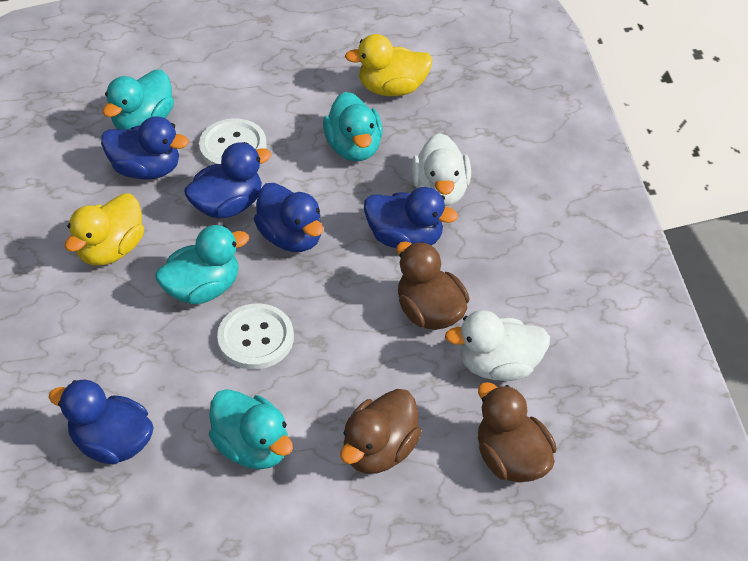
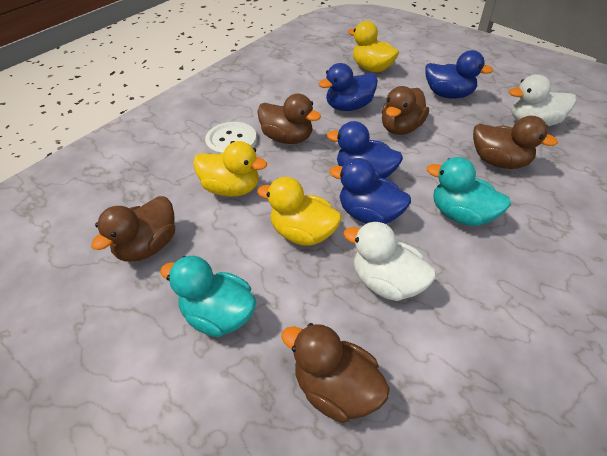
blue duck: [49,380,154,465] [101,116,189,180] [184,142,271,219] [254,183,323,252] [364,187,458,248] = 5 -> [318,63,378,111] [327,121,403,179] [329,158,411,224] [425,50,493,99] = 4
brown duck: [340,389,421,474] [396,241,470,330] [478,382,557,482] = 3 -> [91,196,175,262] [257,94,321,144] [281,323,390,423] [382,86,429,135] [473,116,558,169] = 5
turquoise duck: [103,70,174,130] [155,225,249,304] [209,389,293,470] [323,92,383,161] = 4 -> [160,256,256,337] [427,157,511,226] = 2
white button: [199,118,267,166] [217,303,294,369] = 2 -> [205,122,257,154] = 1
yellow duck: [65,193,144,265] [345,34,433,96] = 2 -> [193,141,267,197] [257,177,342,246] [348,21,399,72] = 3

